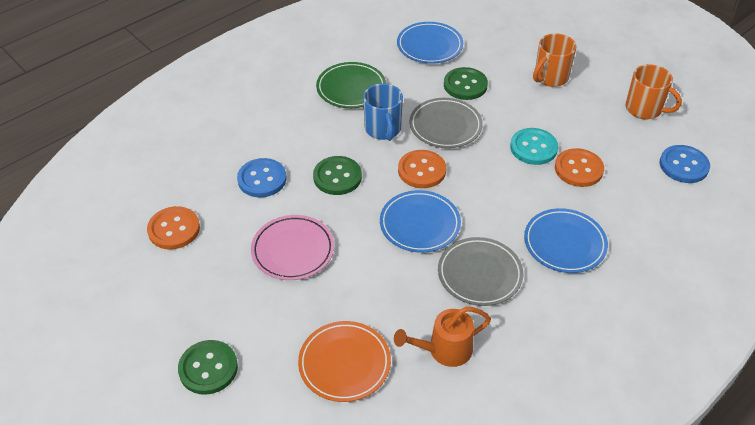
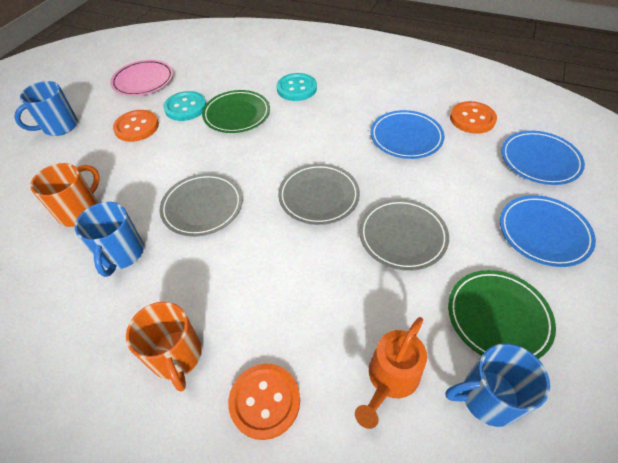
blue button: [237,158,286,197] [660,145,710,183] = 2 -> none = 0
blue mug: [363,84,403,141] = 1 -> [14,81,78,136] [74,202,144,277] [446,344,550,427] = 3
green button: [178,340,238,395] [313,156,362,195] [444,67,488,100] = 3 -> none = 0
green plate: [316,62,386,108] = 1 -> [202,90,270,133] [448,270,556,359] = 2
grey plate: [410,98,483,148] [438,237,523,306] = 2 -> [160,173,243,237] [278,164,360,225] [359,199,449,271] = 3
orange plate: [298,321,391,402] = 1 -> none = 0
turquoise button: [510,128,558,165] = 1 -> [163,91,206,121] [277,73,317,101] = 2

